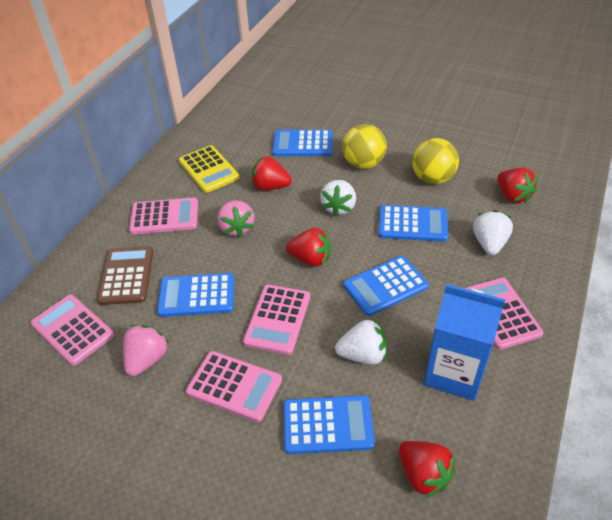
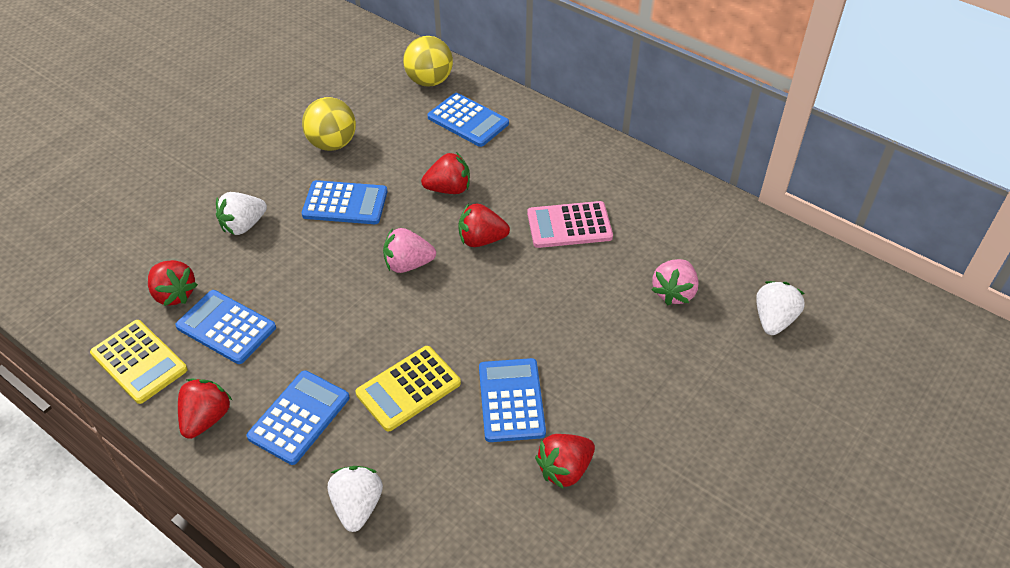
blue carton: [424,284,506,401] = 1 -> none = 0
brown calculator: [97,246,153,305] = 1 -> none = 0
pink calculator: [31,295,114,366] [129,197,198,234] [186,351,282,422] [243,285,310,355] [464,278,544,350] = 5 -> [527,201,613,248] = 1
red strawberry: [251,156,292,191] [286,228,331,267] [399,441,456,498] [497,168,538,203] = 4 -> [148,260,198,306] [178,379,232,439] [421,152,470,194] [458,203,510,247] [535,434,595,489] = 5
yellow calculator: [179,145,240,193] = 1 -> [90,320,188,404] [356,346,461,431] = 2

